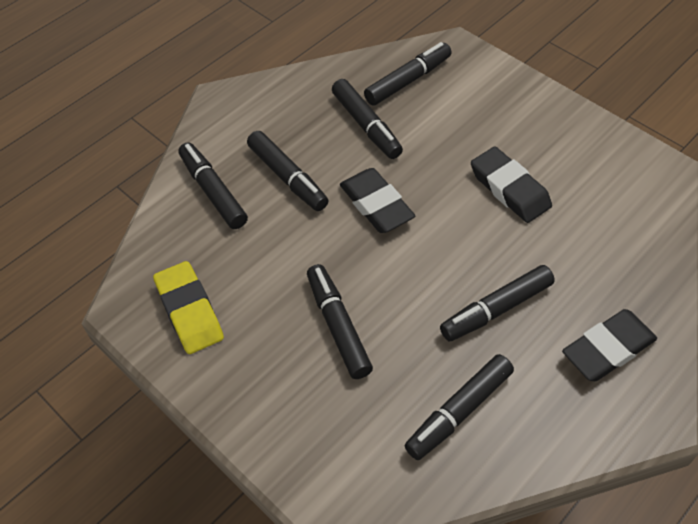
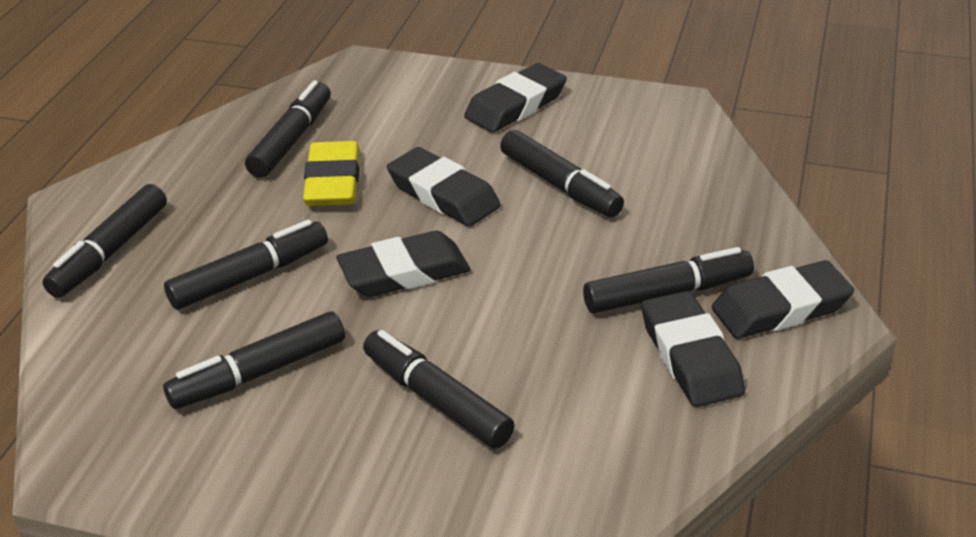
black eraser: [340,168,415,233] [471,147,552,223] [562,309,657,381] = 3 -> [336,231,471,297] [387,147,501,227] [464,63,567,133] [641,291,745,407] [712,260,854,339] = 5

